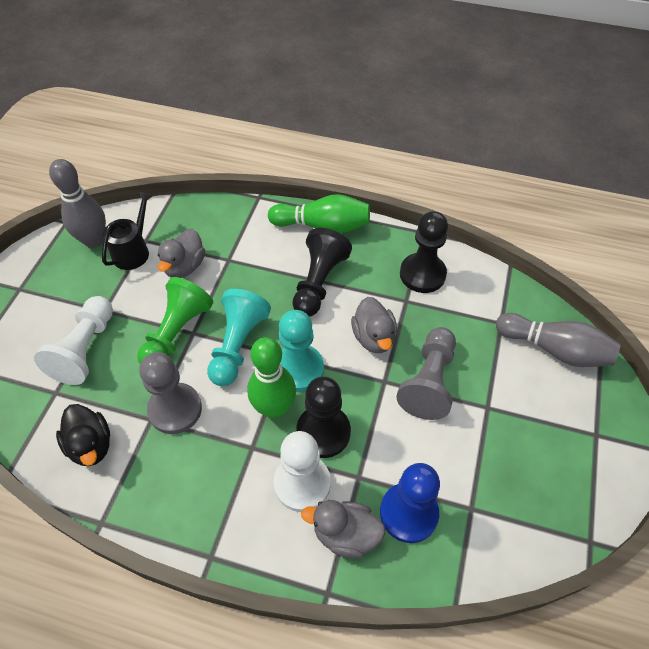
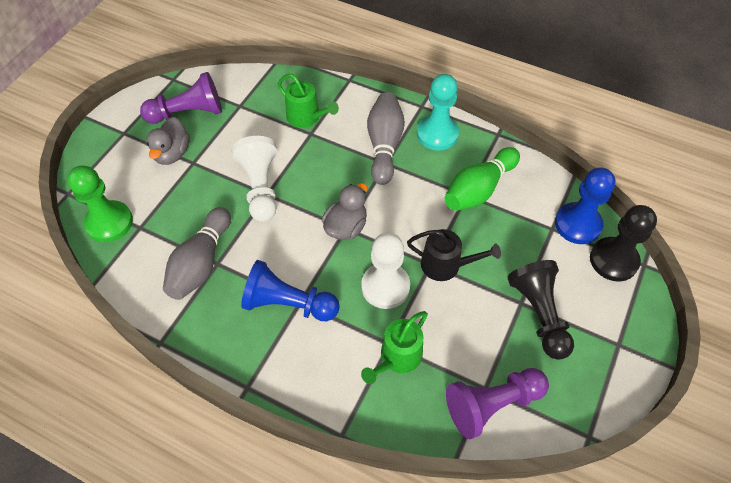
black duck: [56,404,110,466] = 1 -> none = 0
black pawn: [292,228,352,317] [296,376,351,458] [400,211,448,293] = 3 -> [507,260,574,360] [590,205,657,282] = 2
blue pawn: [380,463,440,543] = 1 -> [241,260,340,321] [555,167,616,244] = 2
green bowling pin: [247,337,296,419] [268,194,370,234] = 2 -> [445,147,520,211] = 1
green watering can: none = 0 -> [278,74,339,128] [361,311,428,384] = 2
grey duck: [157,229,205,278] [301,500,386,559] [351,297,397,353] = 3 -> [146,117,190,165] [322,183,367,240] = 2
grey pawn: [139,352,202,434] [396,327,456,420] = 2 -> none = 0
purple pawn: none = 0 -> [140,72,222,124] [446,368,549,439] = 2
turquoise pawn: [207,289,271,386] [279,310,324,392] = 2 -> [417,74,459,150] = 1

